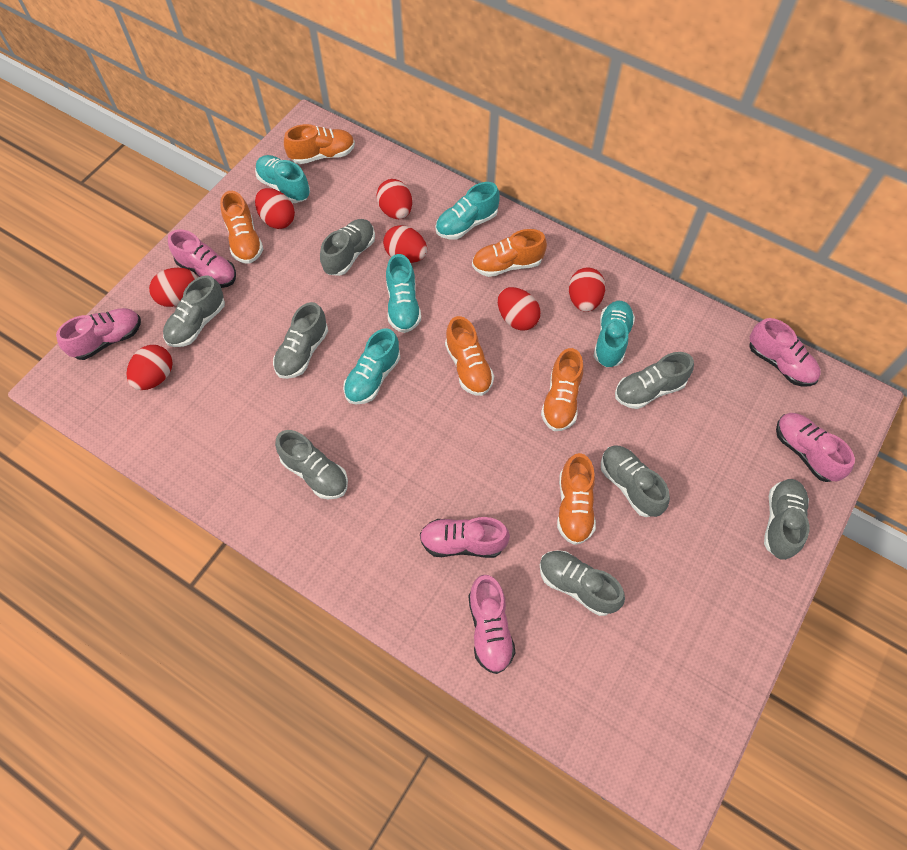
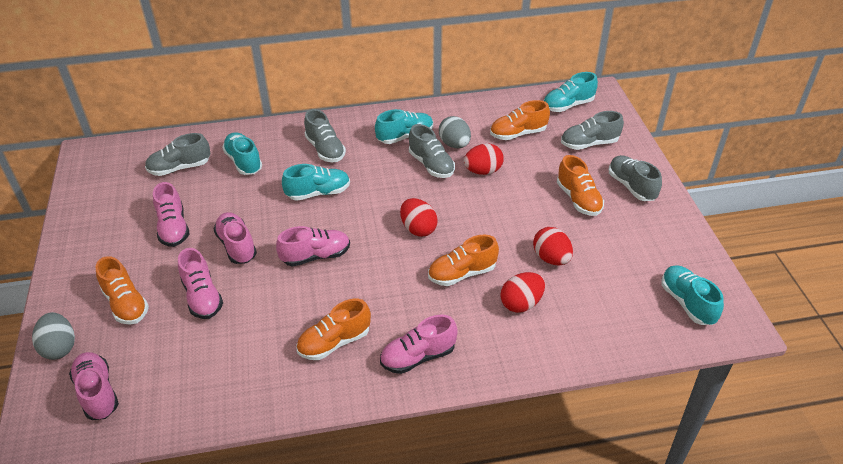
grey egg: none = 0 -> [32,312,75,360] [439,116,471,148] = 2
grey shoe: [163,275,225,347] [273,302,328,379] [275,430,348,499] [320,219,375,276] [540,550,625,616] [601,445,670,517] [615,352,694,409] [764,479,809,560] = 8 -> [145,133,210,176] [304,109,346,162] [409,124,455,178] [561,111,624,150] [609,155,662,201] = 5
orange shoe: [220,191,263,264] [284,124,355,164] [445,316,494,396] [472,229,547,277] [541,348,583,431] [557,453,596,545] = 6 -> [96,256,149,325] [296,299,371,360] [428,235,499,286] [490,100,550,140] [557,155,604,216] = 5
red egg: [127,345,172,390] [149,268,197,307] [255,188,295,229] [376,179,412,219] [383,225,427,263] [498,287,540,330] [569,268,605,312] = 7 -> [400,198,438,237] [464,143,504,175] [500,272,545,313] [533,227,573,265] = 4

